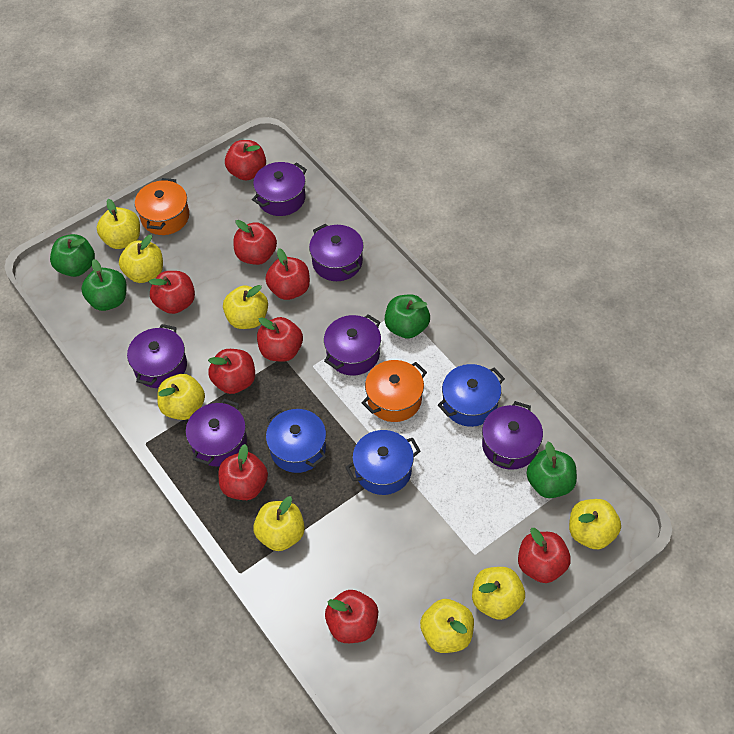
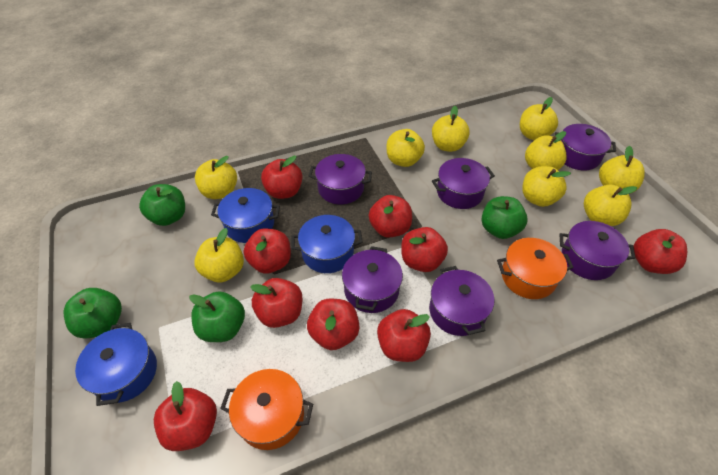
yellow apple: [97,199,140,249] [119,235,163,283] [157,374,205,420] [223,285,268,329] [253,496,305,551] [420,599,474,653] [472,567,525,620] [569,499,621,549] = 8 -> [194,228,244,283] [195,156,237,199] [386,129,425,167] [432,106,470,152] [520,97,558,140] [522,166,571,207] [525,131,567,170] [584,184,637,226] [599,146,645,194] = 9

